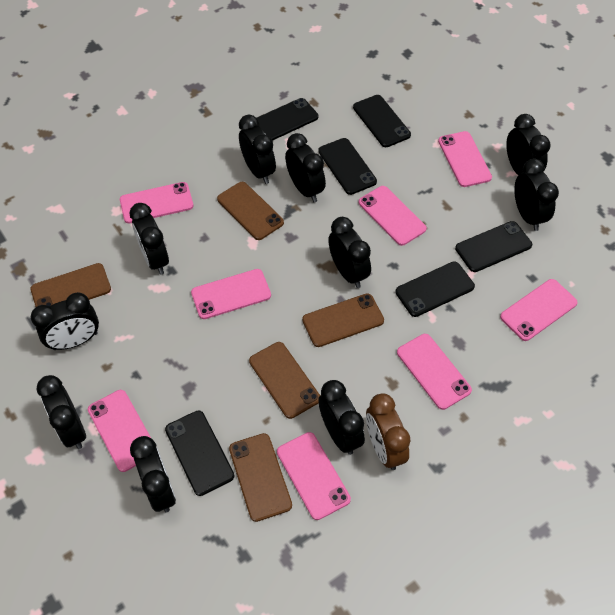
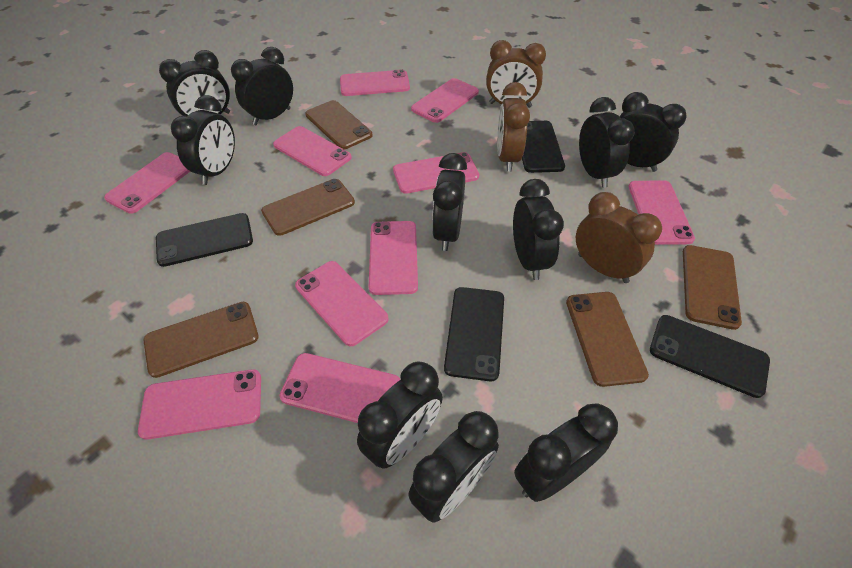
black phone: [165,411,234,496] [257,98,318,141] [318,138,377,195] [353,95,411,147] [395,262,475,317] [455,221,532,272] = 6 -> [156,213,253,267] [444,287,504,381] [522,121,565,173] [650,315,770,398] = 4
brown clock: [366,394,410,470] = 1 -> [486,40,546,108] [497,82,530,172] [576,192,662,283] = 3
pink phone: [88,390,151,472] [120,182,194,224] [191,269,271,319] [277,432,351,520] [359,186,427,246] [397,334,472,410] [438,131,492,187] [500,279,578,341] = 8 -> [104,152,190,214] [138,369,261,440] [273,126,352,176] [279,353,400,423] [295,261,389,346] [340,69,410,96] [369,221,418,295] [393,152,479,194] [411,78,479,123] [629,181,695,245] = 10

